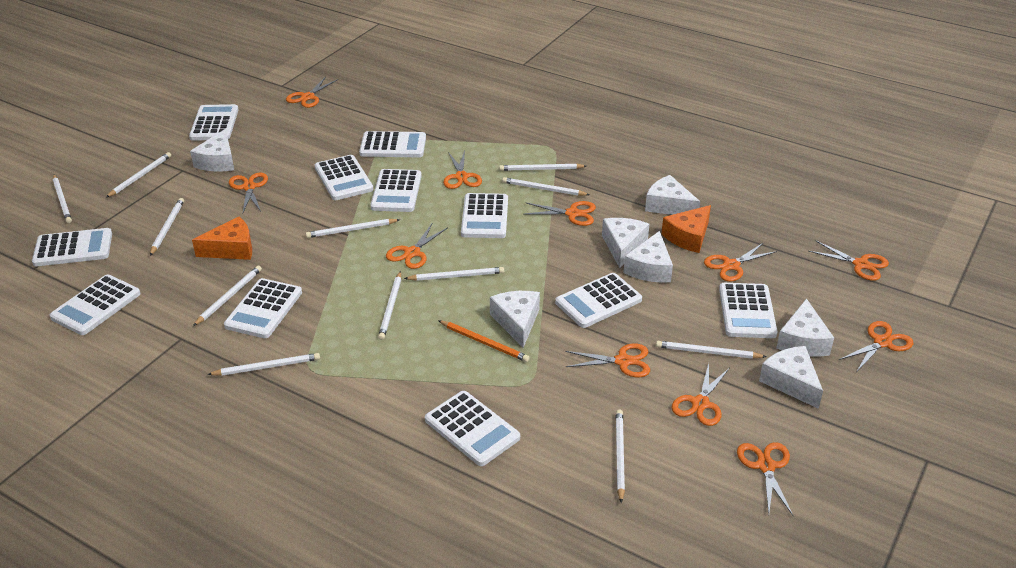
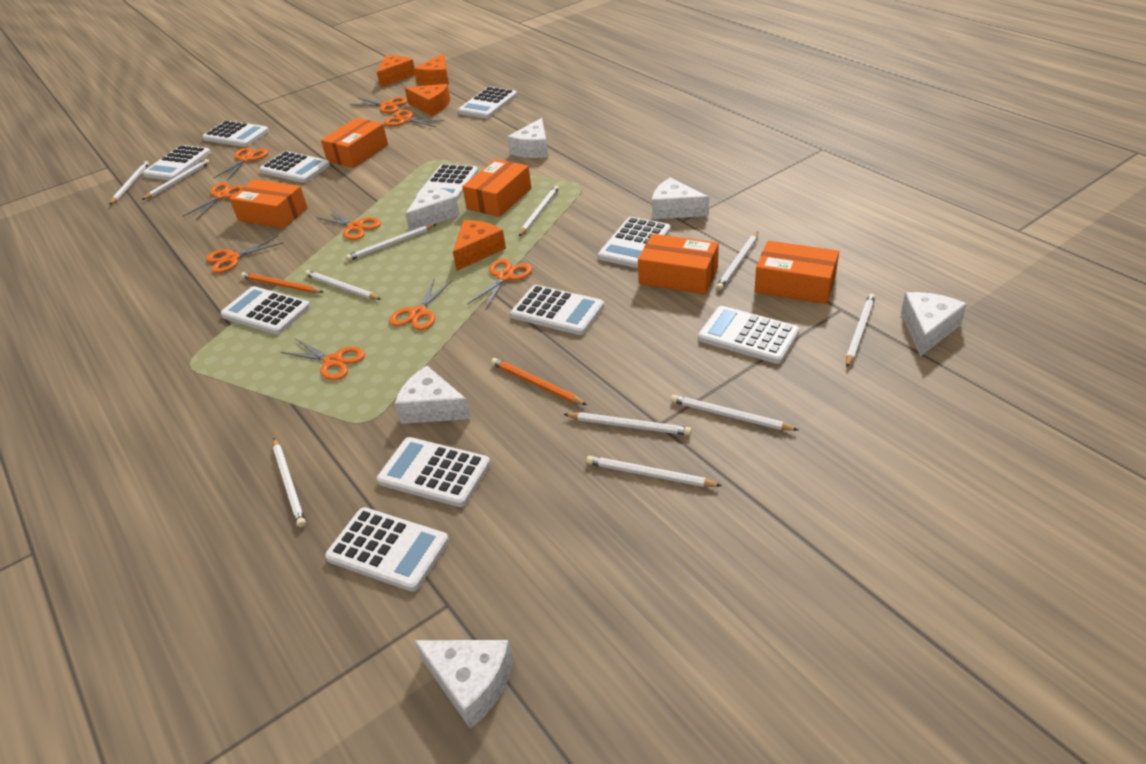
orange box: none = 0 -> [229,179,308,228] [321,118,388,168] [462,159,531,217] [638,234,719,294] [755,241,839,304] = 5
orange cheese: [192,217,252,260] [661,205,711,253] = 2 -> [377,55,415,88] [405,84,450,116] [414,54,449,86] [453,220,506,271] = 4
orange pencil: [438,320,530,362] = 1 -> [241,272,323,293] [491,358,587,405] = 2
orange scissors: [229,172,268,212] [286,77,338,108] [386,224,447,269] [443,151,482,189] [524,201,596,226] [565,344,650,377] [672,363,729,426] [704,242,777,282] [737,442,794,517] [809,240,889,281] [839,321,913,371] = 11 -> [183,182,244,220] [206,236,283,273] [214,148,268,181] [281,338,365,380] [316,209,381,240] [350,97,407,113] [384,110,444,127] [389,280,452,330] [467,259,532,310] = 9
white cheese: [190,129,234,172] [490,291,540,348] [602,218,650,268] [623,231,673,283] [645,175,700,215] [759,346,823,409] [776,298,834,357] = 7 -> [395,366,471,424] [405,186,460,231] [414,640,513,729] [507,118,548,158] [652,178,709,219] [901,292,967,356] = 6
white pencil: [53,175,72,223] [106,152,171,197] [150,198,184,256] [193,266,262,326] [207,353,320,376] [306,219,400,238] [378,271,401,340] [404,267,504,281] [499,163,586,171] [502,177,590,196] [615,409,625,503] [656,341,766,359] = 12 -> [110,161,149,205] [142,159,210,200] [273,438,306,527] [305,270,381,300] [346,224,437,261] [519,185,559,236] [564,412,692,435] [586,456,722,487] [671,395,798,431] [716,232,758,291] [846,293,875,368] = 11

